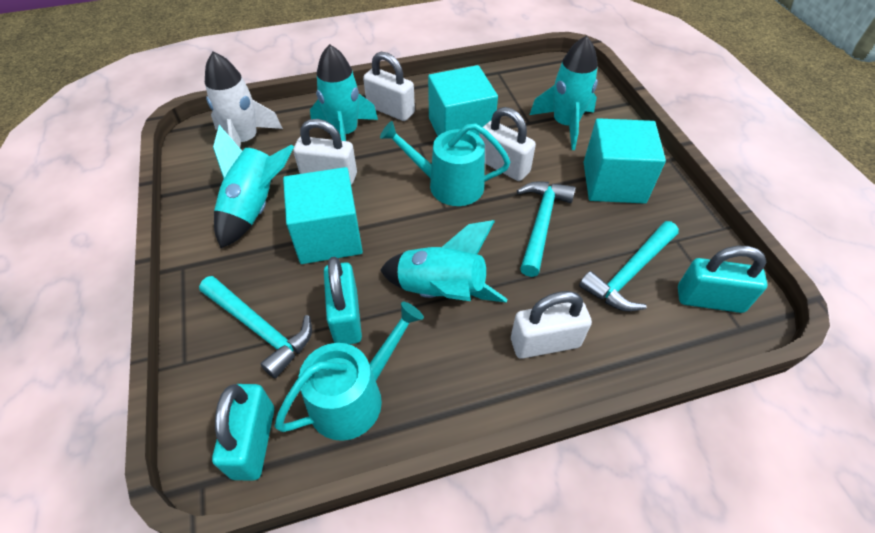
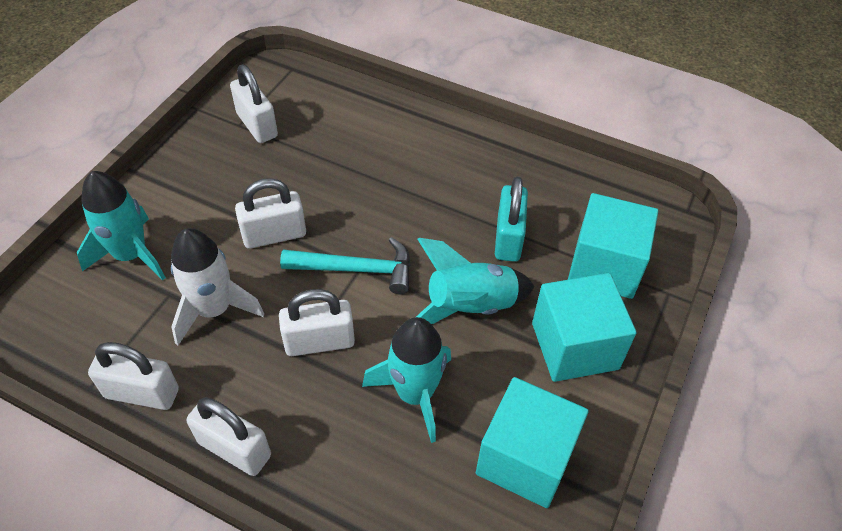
turquoise hammer: [199,276,312,378] [517,181,576,277] [579,221,679,311] = 3 -> [280,237,411,294] = 1
turquoise padlock: [212,384,274,481] [324,257,362,344] [678,246,767,313] = 3 -> [495,177,528,262] = 1
turquoise rocket: [213,125,294,248] [310,44,378,141] [380,220,507,303] [530,35,598,150] = 4 -> [77,171,166,280] [362,317,451,443] [416,238,535,324] = 3
turquoise watering can: [274,302,424,441] [380,121,510,206] = 2 -> none = 0
white padlock: [293,119,357,185] [363,52,415,121] [479,107,536,181] [511,291,592,359] = 4 -> [88,342,179,410] [187,397,271,476] [230,65,278,143] [235,178,306,249] [279,289,355,356] = 5

